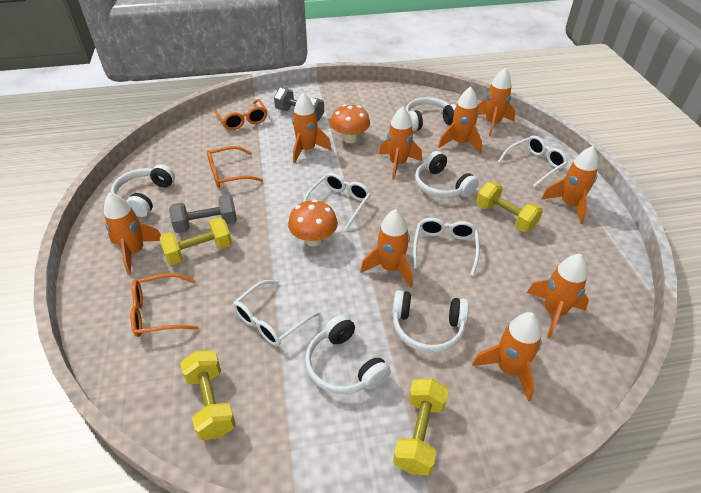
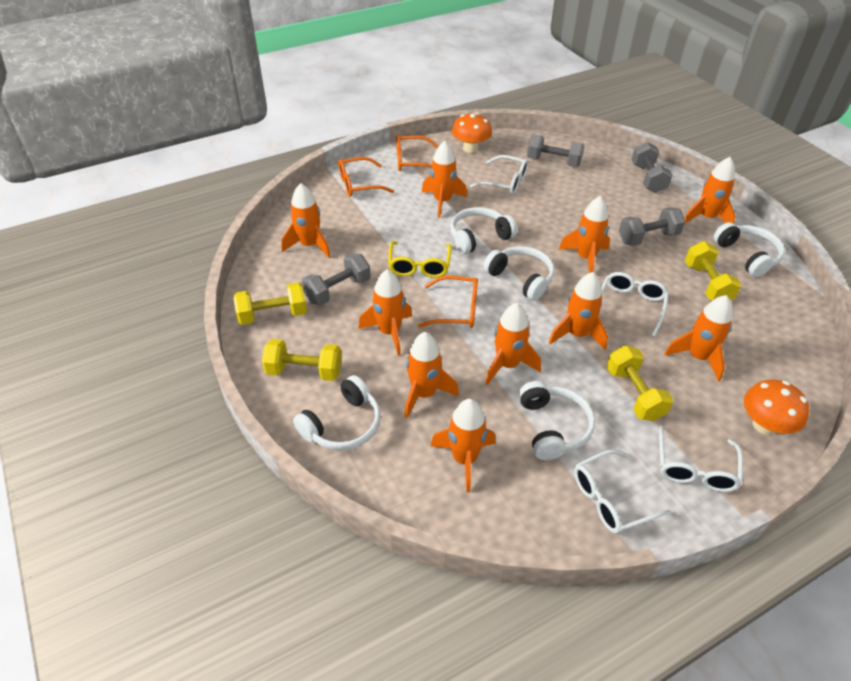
grey dumbbell: [169,195,237,233] [274,88,324,121] = 2 -> [302,253,371,306] [527,135,584,167] [619,207,686,246] [631,142,672,193] = 4
orange rocket: [104,192,161,275] [292,93,332,163] [360,209,413,288] [379,107,422,180] [438,87,482,154] [472,312,542,401] [478,68,515,137] [527,254,589,339] [541,146,598,224] = 9 -> [281,183,331,258] [358,270,412,356] [404,332,459,419] [422,141,467,218] [431,399,495,493] [485,303,541,385] [549,272,608,350] [559,196,610,273] [664,295,733,382] [685,157,736,224] = 10
yellow glasses: none = 0 -> [388,241,452,278] = 1

